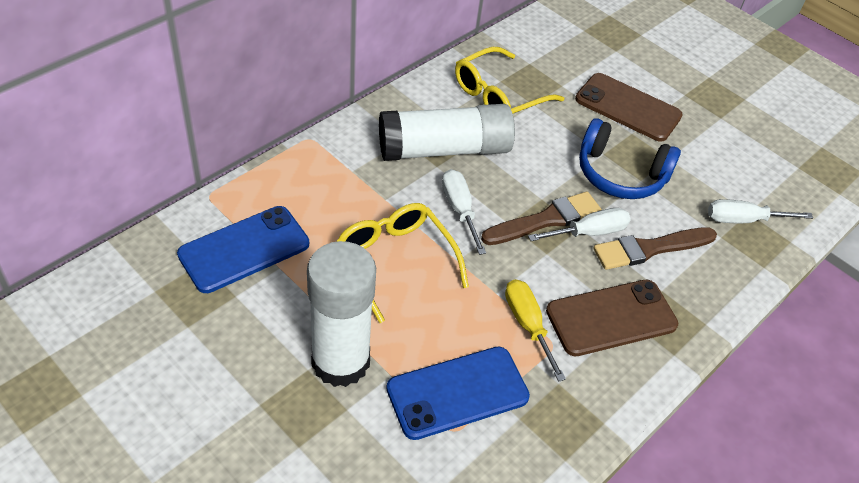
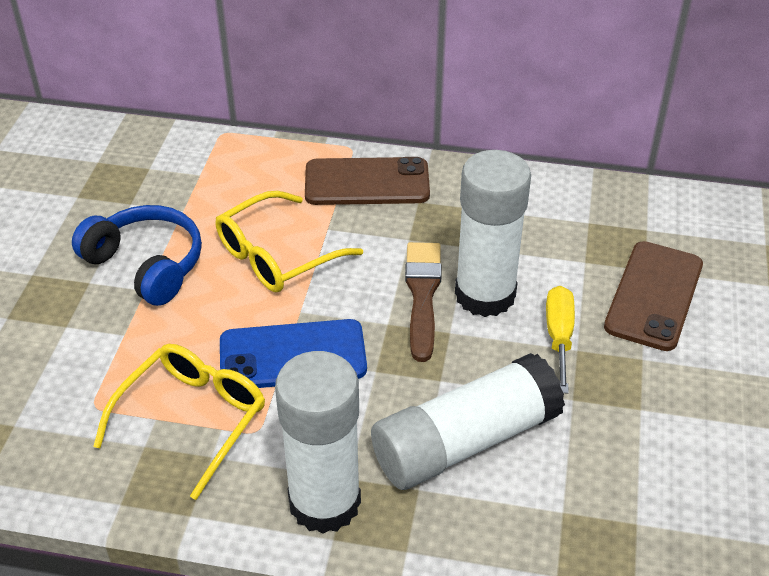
blue phone: [177,206,309,293] [386,347,530,440] = 2 -> [220,319,367,388] = 1
brown brush: [481,191,602,245] [593,227,717,270] = 2 -> [405,242,442,362] = 1
white glue stick: [307,241,376,387] [379,104,515,161] = 2 -> [275,351,361,534] [371,353,565,490] [455,150,531,317] = 3
white screwdriver: [442,169,486,255] [528,208,631,241] [708,199,813,223] = 3 -> none = 0

